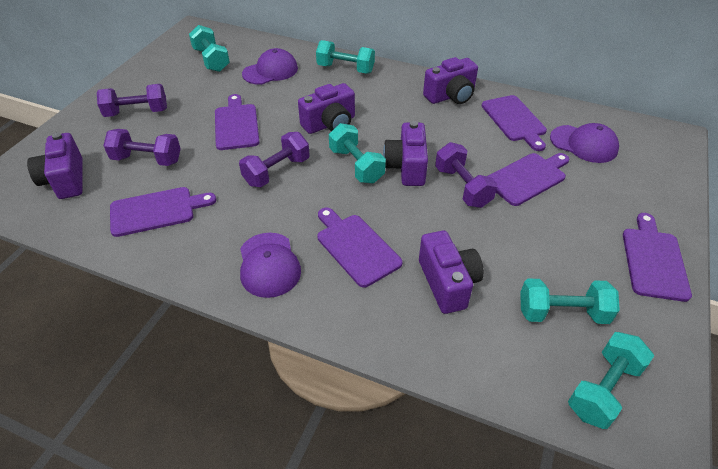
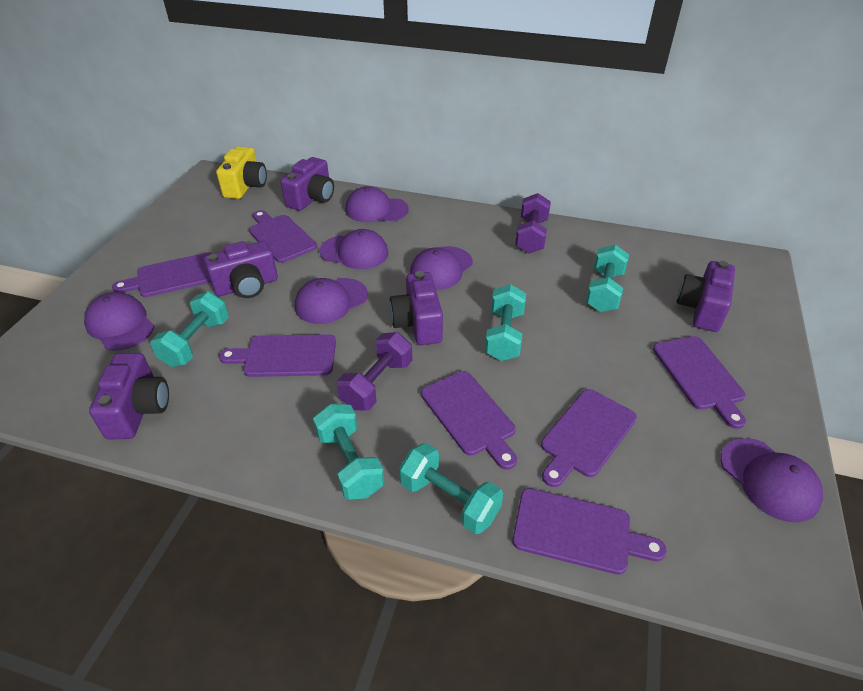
purple cap: [240,233,301,298] [242,48,298,85] [550,123,619,163] = 3 -> [84,292,154,350] [295,278,368,324] [320,229,388,269] [345,186,409,222] [410,246,473,290] [721,438,823,523] = 6
purple cutting board: [110,187,216,237] [215,94,259,150] [317,208,402,288] [482,95,547,151] [487,153,569,206] [623,213,692,302] = 6 -> [112,252,213,297] [219,334,336,377] [249,210,317,263] [421,371,517,470] [512,488,667,575] [541,389,637,487] [653,336,746,429] = 7
purple dumbbell: [97,84,167,117] [103,129,181,166] [239,132,310,187] [435,142,497,208] = 4 -> [337,332,412,411] [515,193,551,253] = 2
yellow camera: none = 0 -> [216,146,267,199] = 1

